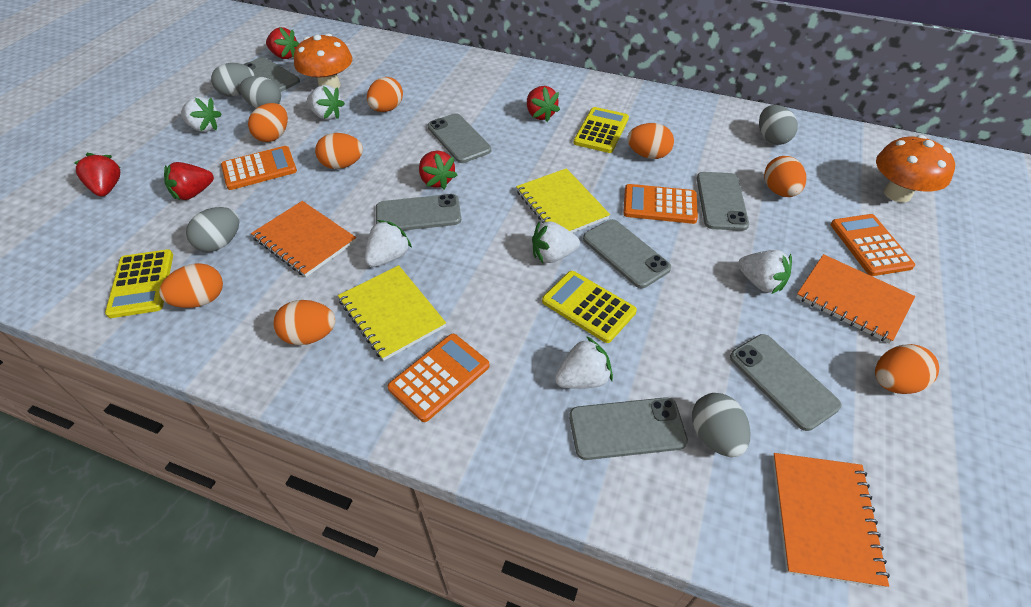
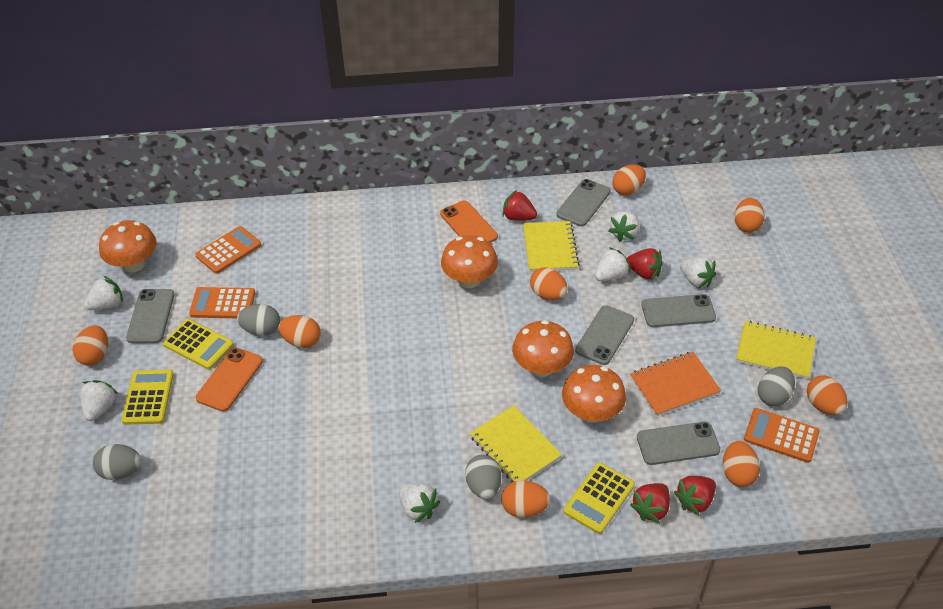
grey egg: [186,207,239,252] [211,63,254,97] [239,76,281,108] [692,393,750,457] [759,105,798,145] = 5 -> [93,444,141,480] [237,304,280,336] [465,455,501,499] [758,366,795,406] = 4
grey phone: [243,57,300,92] [376,194,461,231] [428,113,491,163] [569,397,688,460] [583,219,671,288] [697,172,749,231] [730,334,842,431] = 7 -> [126,289,175,343] [556,179,611,226] [575,305,634,365] [637,422,720,465] [641,294,716,327] = 5
orange calculator: [221,146,297,190] [388,334,490,422] [623,184,698,224] [831,214,915,276] = 4 -> [189,287,255,318] [195,226,261,274] [744,408,819,463] = 3
orange mushroom: [294,34,352,89] [876,135,955,203] = 2 -> [99,220,157,272] [441,235,498,288] [512,320,574,377] [562,365,626,423] = 4
orange notebook: [251,201,356,277] [772,453,890,588] [796,254,916,344] = 3 -> [630,352,721,416] = 1
orange phone: none = 0 -> [196,348,263,412] [440,200,498,243] = 2
red strawberry: [74,153,121,197] [164,162,214,200] [266,27,299,59] [419,151,457,189] [527,86,560,122] = 5 -> [502,190,537,221] [627,248,663,280] [630,483,670,523] [674,476,716,515] = 4
yellow notebook: [338,265,446,361] [516,168,610,233] = 2 -> [470,405,562,483] [523,221,579,272] [736,321,816,379] = 3

